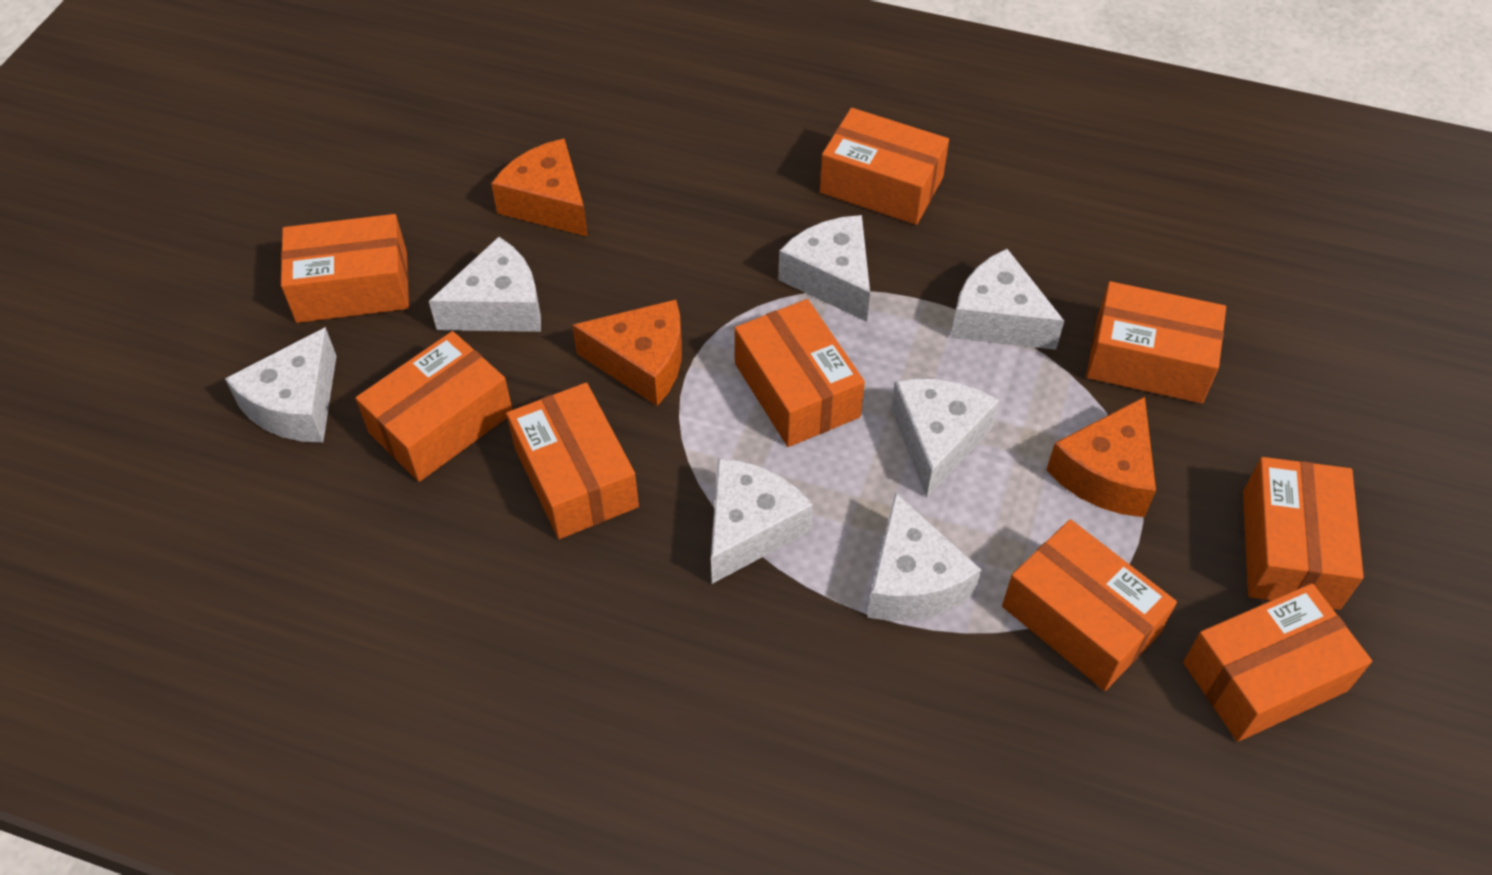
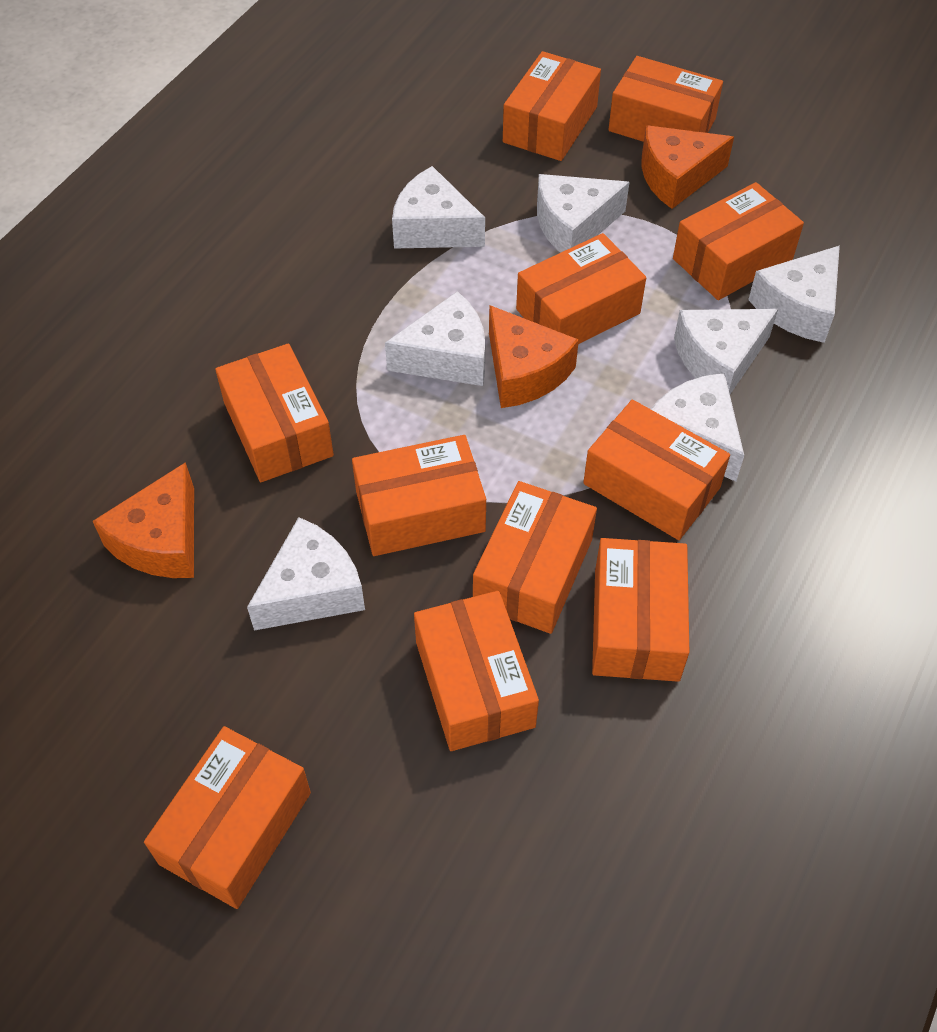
orange box: [281,214,409,323] [356,331,512,482] [506,383,639,539] [735,299,865,447] [820,108,949,225] [1002,519,1177,691] [1086,281,1226,403] [1183,583,1372,742] [1243,457,1364,610] = 9 -> [144,726,311,909] [215,343,334,482] [352,435,486,556] [414,591,539,751] [473,481,597,634] [503,51,601,161] [516,233,646,344] [583,399,730,540] [592,538,689,682] [608,56,723,142] [673,182,804,300] = 11

